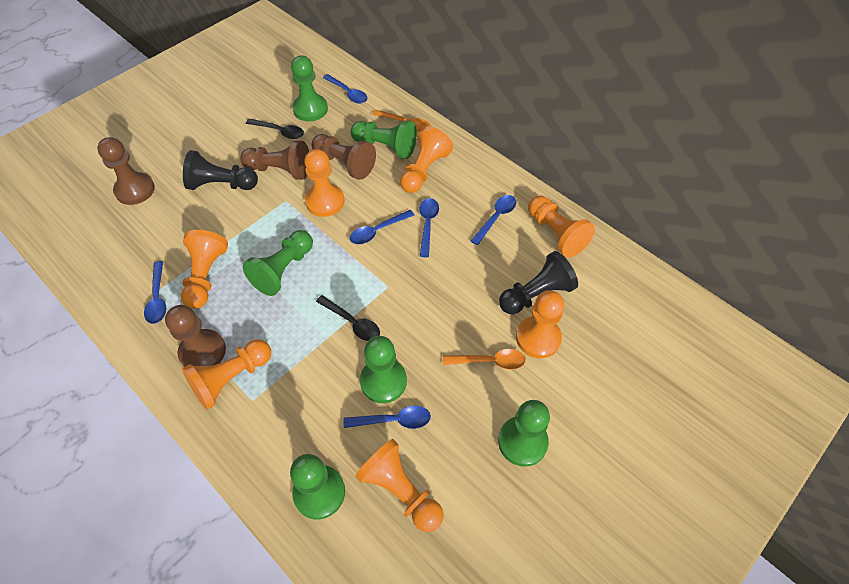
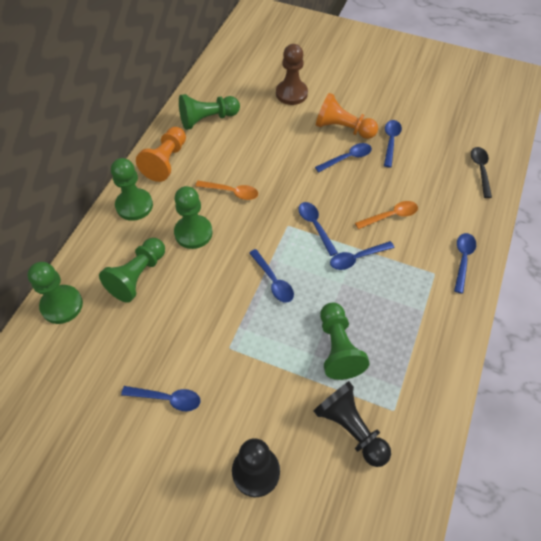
black spoon: [246,118,304,139] [316,295,380,341] = 2 -> [471,147,492,198] = 1
blue spoon: [144,261,166,324] [323,74,368,104] [344,406,431,429] [350,210,415,244] [420,198,439,257] [471,195,516,245] = 6 -> [121,386,200,411] [249,249,294,303] [298,202,338,256] [315,143,372,172] [330,241,394,270] [384,120,402,167] [454,233,476,294] = 7
brown pawn: [97,137,155,205] [165,305,226,367] [240,140,309,180] [312,134,376,180] = 4 -> [276,44,308,105] = 1
orange pawn: [181,230,228,309] [182,339,271,410] [304,149,344,217] [355,439,444,532] [400,127,453,193] [516,290,564,358] [528,196,595,257] = 7 -> [136,127,186,182] [316,93,378,139] = 2

